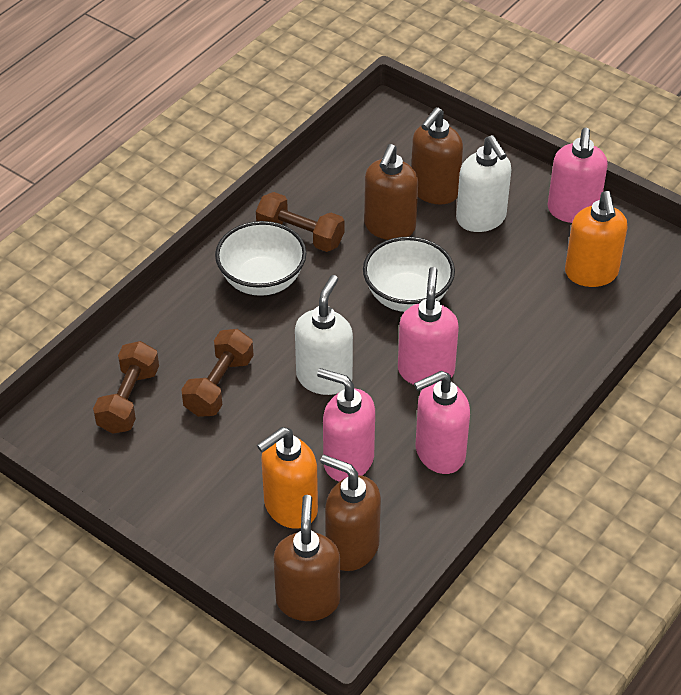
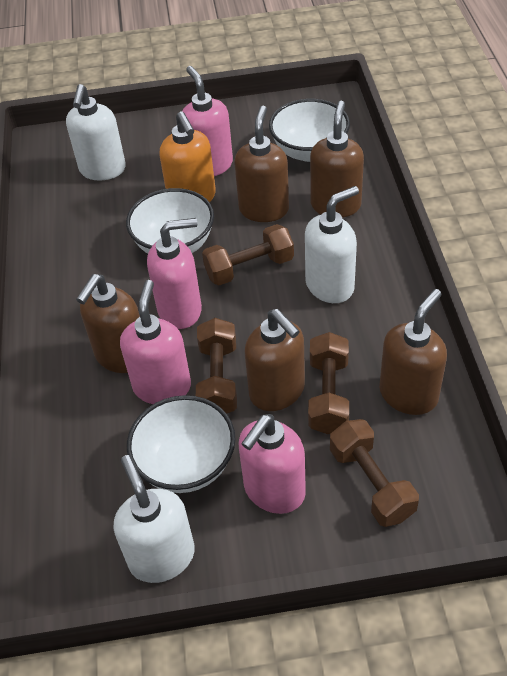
brown dumbbell: [93,341,159,434] [181,329,254,417] [256,192,344,252] = 3 -> [196,318,237,413] [202,224,294,285] [308,332,349,434] [330,419,419,527] = 4
brown soap dispenser: [273,495,340,621] [320,455,381,571] [364,144,418,240] [411,107,463,204] = 4 -> [76,274,140,373] [234,106,289,222] [245,309,305,411] [310,101,364,218] [379,289,447,415] = 5
orange soap dispenser: [257,427,318,529] [565,191,627,287] = 2 -> [159,111,216,202] = 1
white bowl: [215,221,306,296] [363,237,455,312] = 2 -> [126,188,214,254] [127,395,236,493] [269,99,350,162] = 3
white soap dispenser: [295,275,353,395] [456,135,511,232] = 2 -> [66,84,126,181] [114,455,195,583] [305,186,359,303] = 3

